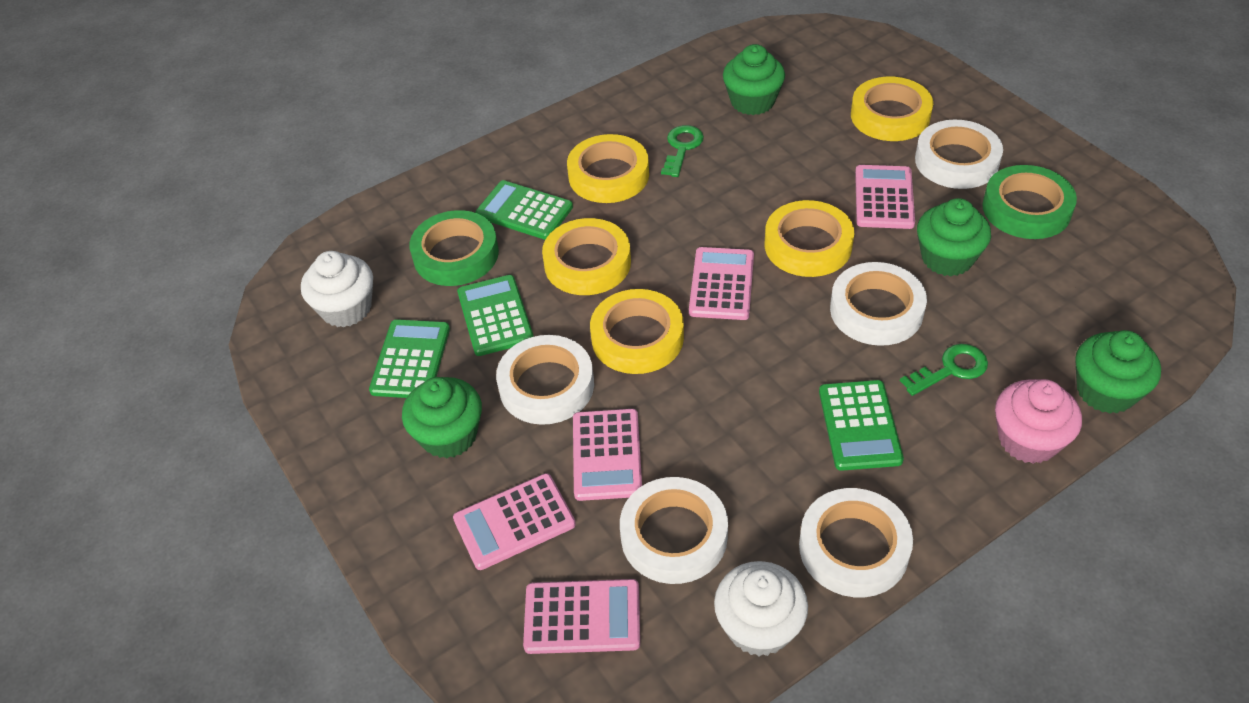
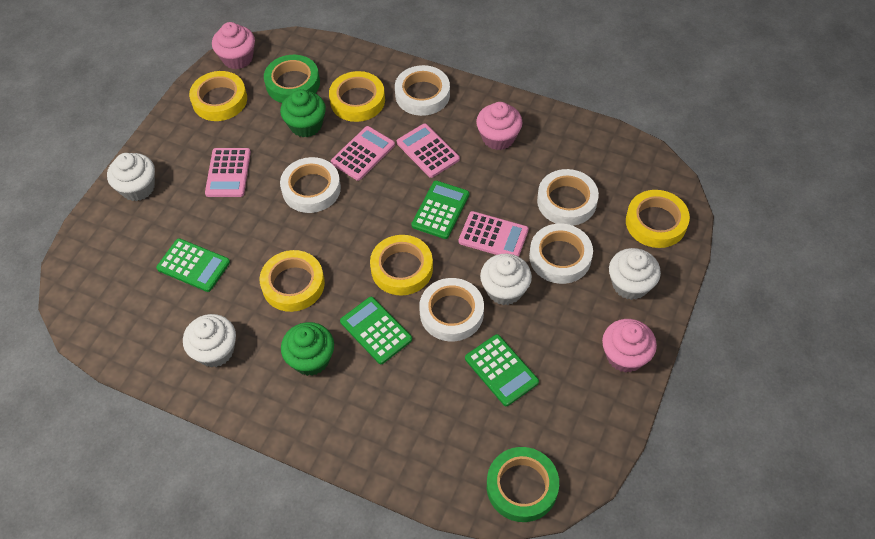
green cupcake: [402,377,482,458] [723,44,785,115] [917,198,991,276] [1075,330,1161,414] = 4 -> [280,89,326,137] [281,322,334,376] = 2
green key: [661,125,704,177] [900,344,988,396] = 2 -> none = 0
pink calculator: [453,473,576,570] [523,579,640,654] [573,409,642,501] [689,247,754,320] [855,165,915,229] = 5 -> [205,148,251,197] [331,126,395,181] [397,124,460,178] [459,211,529,257] = 4
pink cupcake: [995,379,1082,464] = 1 -> [212,22,255,69] [476,102,522,150] [602,319,657,373] = 3
white cupcake: [301,251,373,327] [714,561,808,656] = 2 -> [107,153,155,201] [183,314,236,367] [480,254,532,305] [609,248,661,300] = 4

